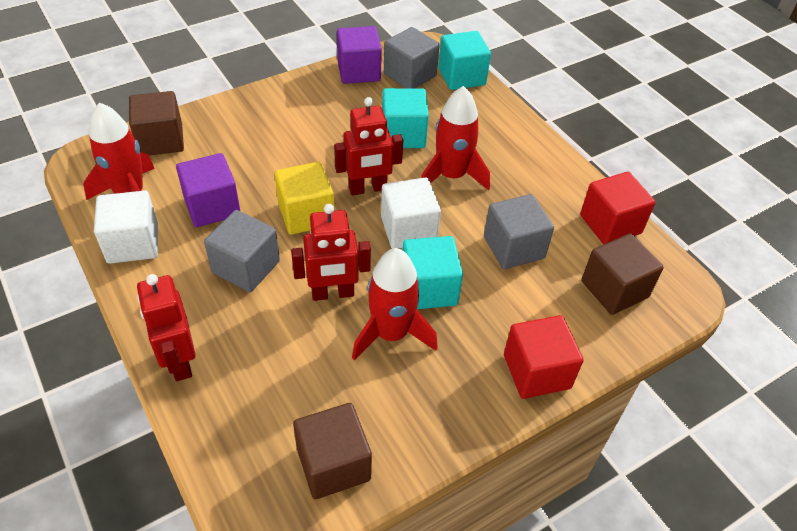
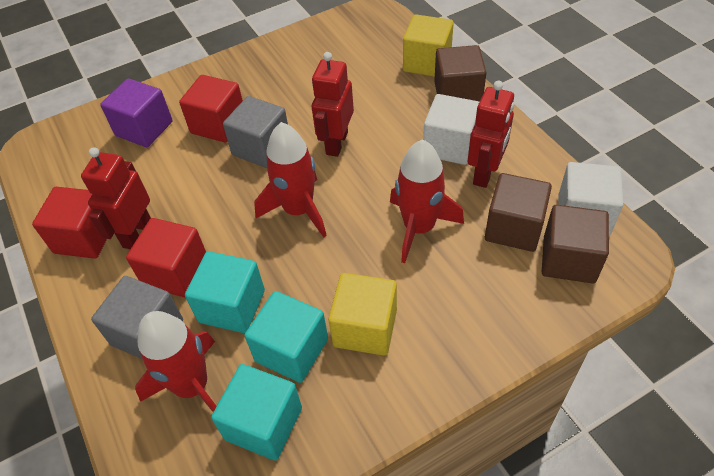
grey cube: [204,210,280,292] [384,27,440,88] [484,194,554,269] = 3 -> [91,276,183,359] [223,96,288,168] = 2
purple cube: [176,153,240,227] [337,26,382,84] = 2 -> [100,78,173,147] = 1
red cube: [504,315,583,399] [580,172,655,244] = 2 -> [32,187,107,259] [126,218,206,297] [179,75,243,143] = 3
yellow cube: [275,162,334,235] = 1 -> [328,273,397,356] [403,15,454,77] = 2

